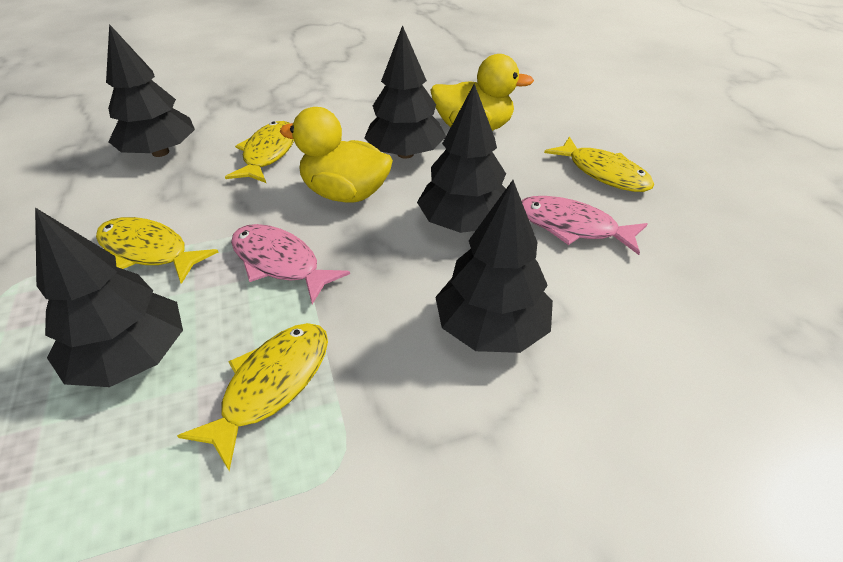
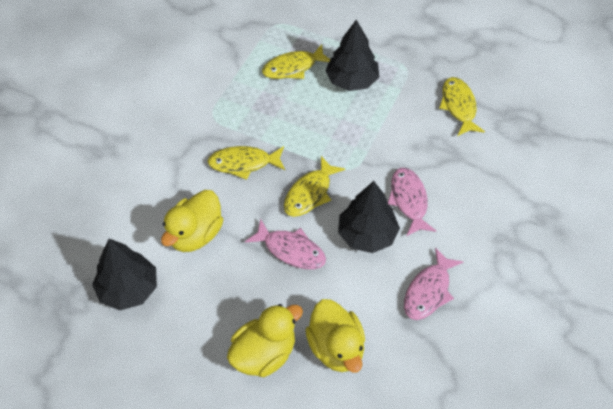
black tree: [35,208,183,387] [106,24,195,157] [364,25,446,159] [417,84,506,233] [435,180,553,353] = 5 -> [92,239,157,310] [325,20,379,91] [338,181,400,253] = 3
pink fish: [231,224,350,304] [522,196,647,255] = 2 -> [245,219,326,269] [388,167,436,236] [404,247,463,320] = 3
yellow duck: [279,107,393,203] [430,54,534,131] = 2 -> [161,190,223,252] [227,304,303,377] [305,299,365,373] = 3

